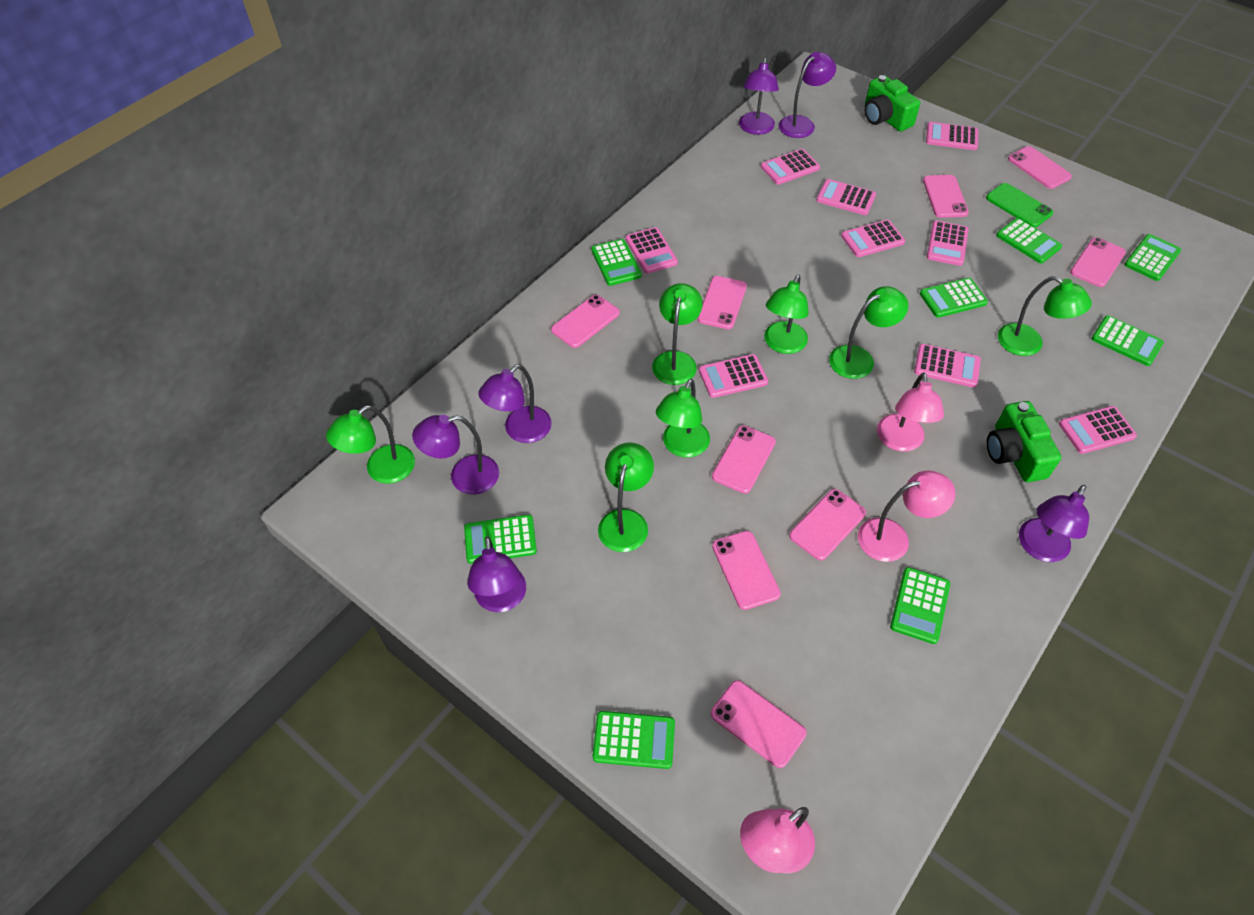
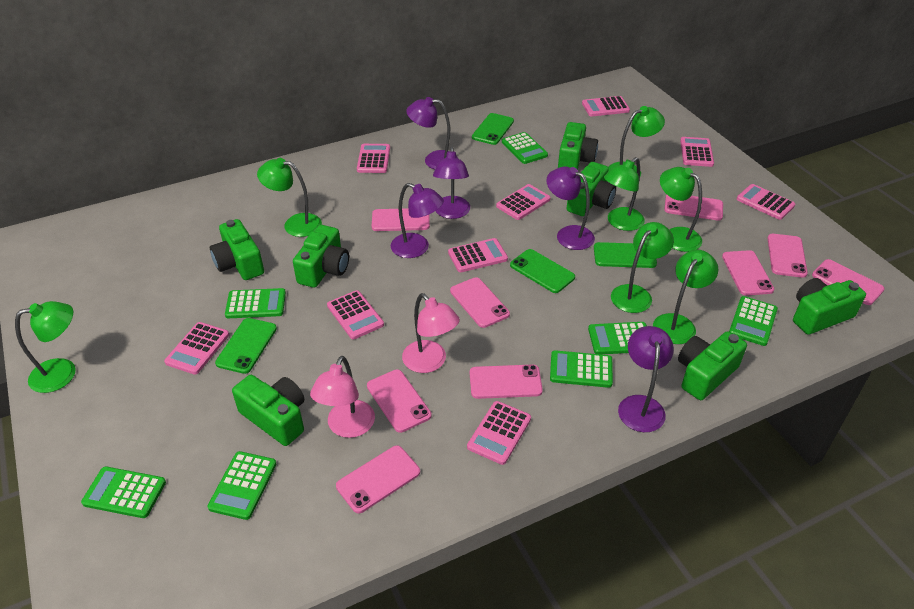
green calculator: [464,515,537,564] [591,239,642,286] [593,711,675,769] [890,567,950,644] [920,278,988,318] [996,218,1062,263] [1091,316,1164,366] [1124,234,1181,281] = 8 -> [81,466,166,518] [208,451,276,520] [225,288,286,318] [502,132,548,164] [550,350,613,388] [588,322,647,354] [729,296,778,346] = 7
green camera: [864,75,921,132] [987,401,1061,482] = 2 -> [210,219,264,280] [232,375,304,446] [293,225,349,288] [558,122,598,170] [567,162,616,216] [678,331,747,400] [793,278,866,335] = 7
green phone: [986,183,1053,227] = 1 -> [215,318,277,374] [472,113,514,145] [510,249,575,293] [594,242,657,268] = 4
pink lamp: [740,807,815,873] [858,470,955,562] [877,372,944,452] = 3 -> [310,356,375,438] [402,293,460,373] = 2
purple lamp: [412,415,499,495] [467,536,526,612] [478,364,552,443] [739,58,779,135] [779,52,836,138] [1019,485,1089,562] = 6 -> [391,183,444,258] [406,97,458,169] [433,147,470,219] [546,166,595,250] [618,326,674,432] = 5

